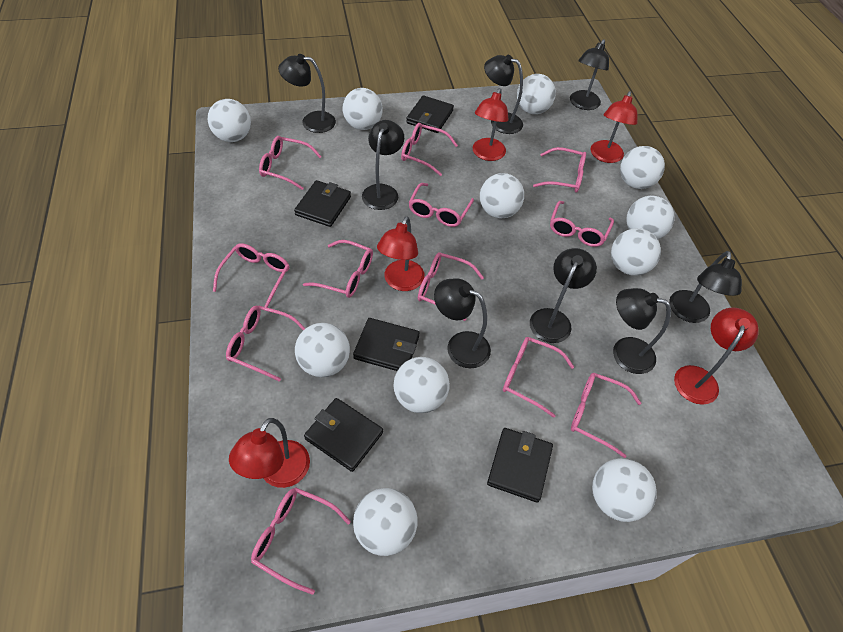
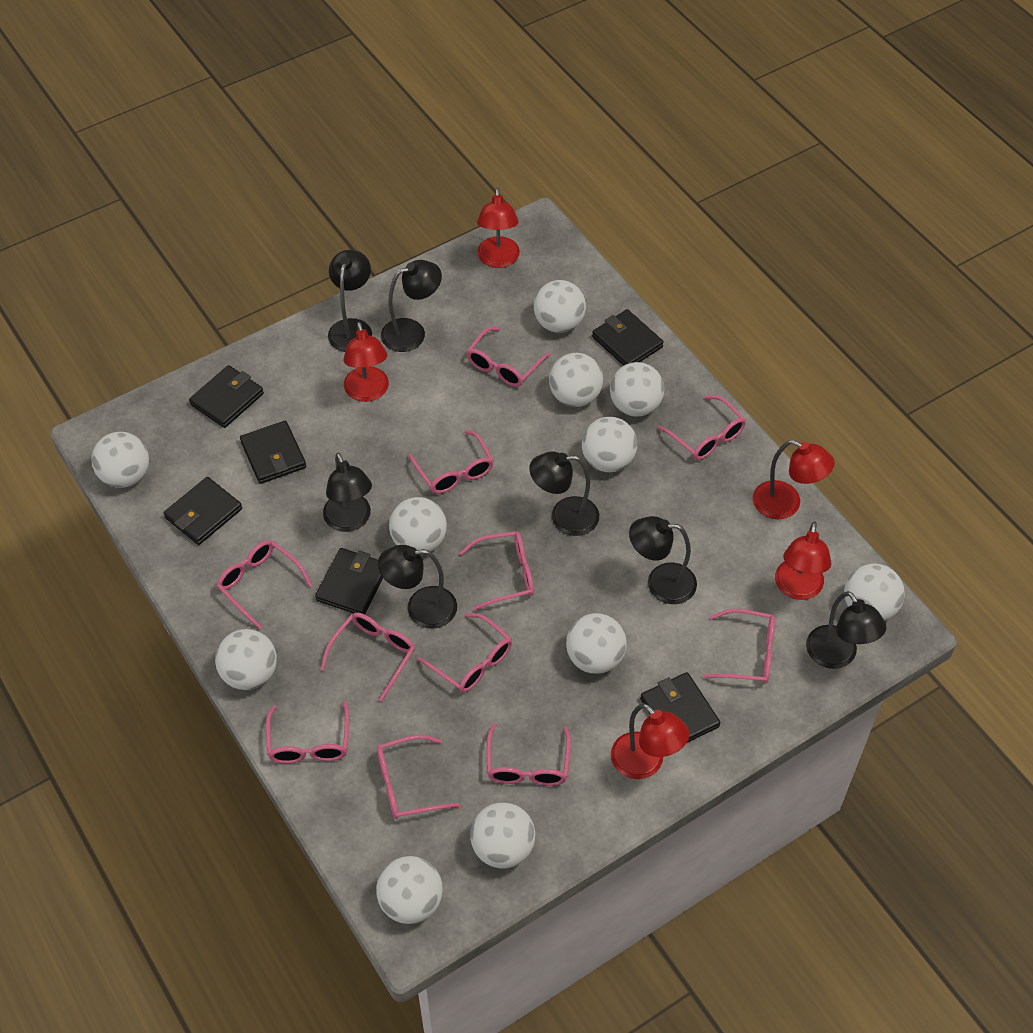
black lamp: [278,54,336,133] [362,120,404,210] [434,278,491,368] [484,55,523,134] [530,248,597,343] [570,39,609,110] [613,288,671,374] [669,251,742,323] = 8 -> [323,453,372,532] [328,250,372,352] [378,545,457,629] [381,260,442,352] [529,451,599,536] [629,516,697,604] [806,591,887,669] = 7
black wallet: [294,180,351,227] [304,398,383,472] [353,318,420,371] [406,95,454,133] [487,428,553,503] = 5 -> [164,477,242,545] [189,365,264,428] [240,421,306,484] [315,548,383,614] [592,309,664,366] [640,672,720,743] = 6
pink glasses: [213,243,290,308] [226,305,306,382] [251,487,351,595] [259,136,322,190] [303,240,373,298] [401,123,458,176] [409,183,474,227] [418,252,484,321] [503,337,574,418] [533,147,586,192] [550,201,614,247] [571,373,641,458] = 12 -> [217,540,312,629] [266,701,349,764] [321,613,415,702] [377,735,460,819] [408,430,494,494] [417,613,512,693] [460,531,534,611] [466,327,551,387] [487,723,571,786] [657,395,746,460] [703,609,775,683] = 11

